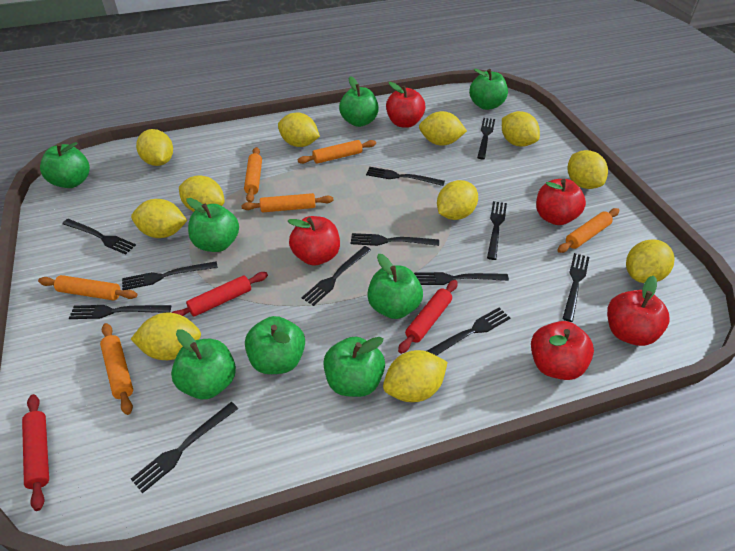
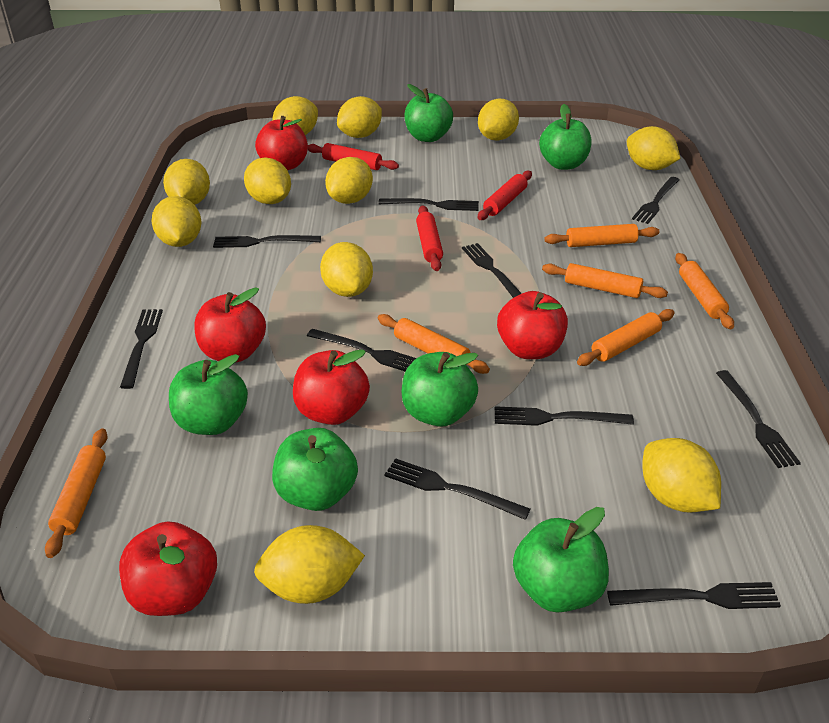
black fork: [62,219,136,255] [69,305,171,319] [122,261,218,290] [131,402,238,493] [301,246,371,306] [351,233,439,246] [366,167,445,186] [414,272,509,285] [427,307,510,356] [477,118,495,160] [487,201,507,260] [563,253,589,322] = 12 -> [120,309,163,389] [213,235,321,248] [307,329,416,371] [378,198,479,211] [384,458,530,520] [462,243,522,298] [495,406,634,426] [607,582,781,609] [632,177,680,224] [716,370,801,468] = 10
green apple: [40,142,90,188] [171,329,236,399] [187,198,239,252] [245,316,305,374] [323,336,385,397] [339,76,379,127] [367,254,423,319] [469,69,508,110] = 8 -> [169,354,248,435] [272,428,358,511] [401,352,478,427] [404,84,453,142] [513,507,609,613] [539,104,592,170] = 6

